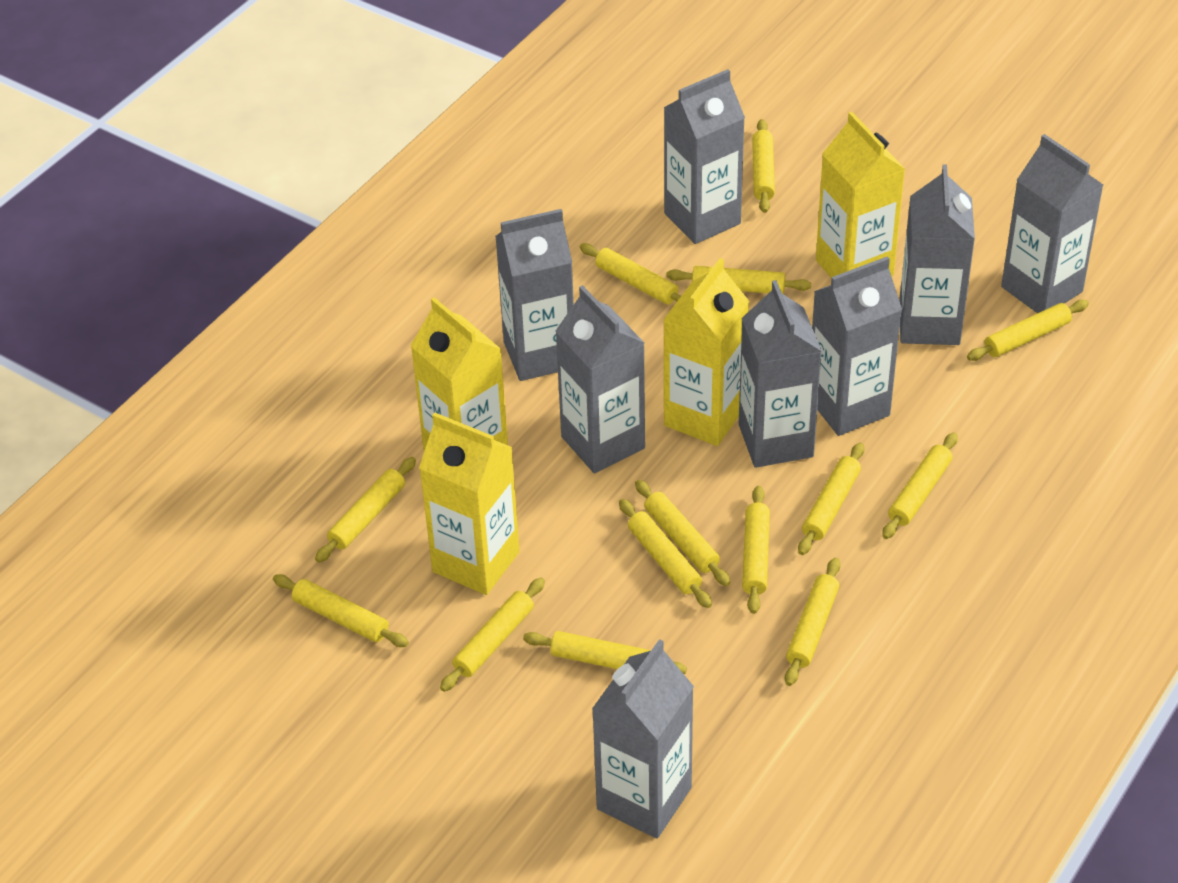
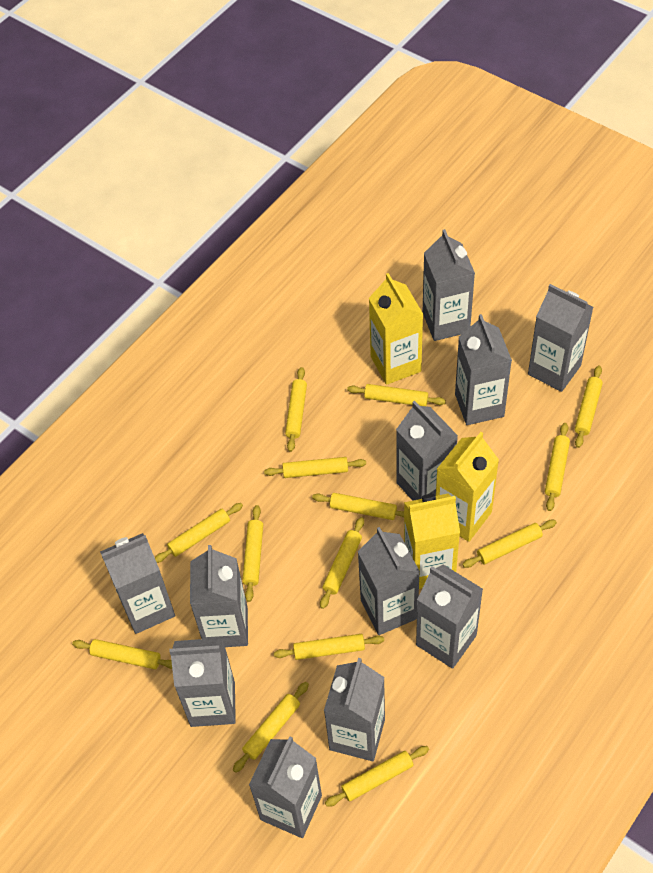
grey carton: [495,209,574,381] [555,285,645,473] [592,639,694,838] [664,69,745,244] [739,280,822,468] [812,256,902,436] [899,164,975,345] [1001,134,1103,313] = 8 -> [100,533,175,634] [169,638,236,727] [190,545,248,647] [249,736,322,838] [324,658,385,761] [358,527,420,635] [396,401,458,501] [416,565,483,669] [422,229,475,341] [455,314,512,425] [528,284,594,392] = 11
yellow carton: [410,297,508,451] [419,412,519,595] [664,258,750,446] [816,112,905,278] = 4 -> [369,273,423,385] [404,493,460,589] [436,432,499,542] = 3

